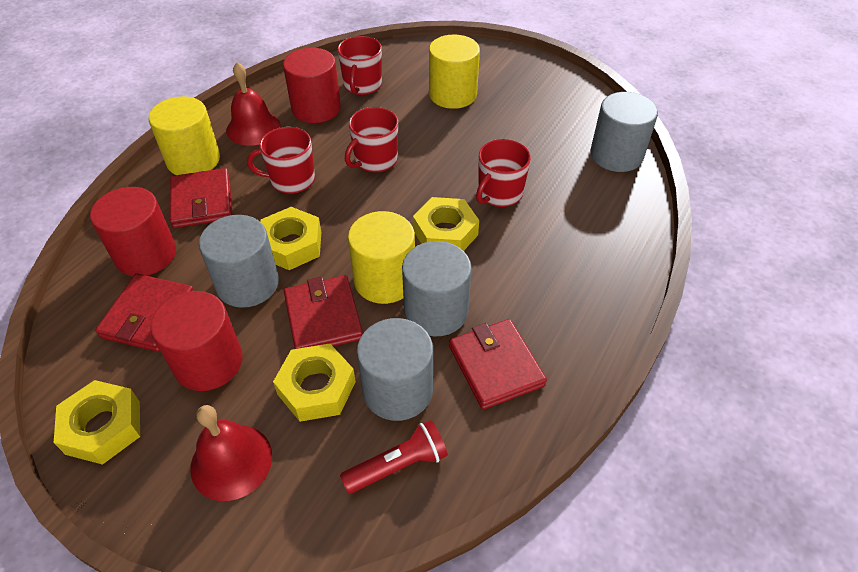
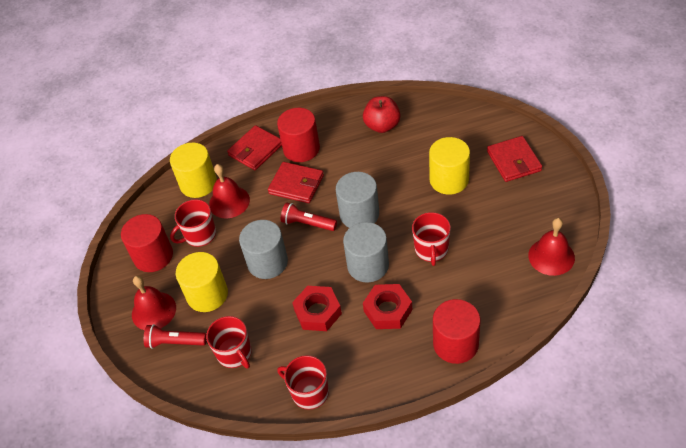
grey cylinder: [199,215,279,308] [357,318,433,421] [402,241,472,336] [590,92,658,172] = 4 -> [239,220,288,279] [336,172,379,228] [343,222,389,282] = 3
red apple: none = 0 -> [363,96,400,133] = 1
red bell: [191,405,272,501] [226,62,281,146] = 2 -> [132,276,176,330] [209,164,250,218] [528,218,575,276] = 3
red flashlight: [340,420,448,494] = 1 -> [144,324,207,349] [281,203,337,231] = 2
red nut: none = 0 -> [292,286,342,331] [363,284,412,329] = 2
red wallet: [95,274,193,352] [170,168,232,228] [284,275,363,349] [449,319,547,409] = 4 -> [227,125,282,170] [268,162,324,203] [487,136,542,182] = 3
yellow nut: [54,380,140,465] [260,207,321,270] [273,344,356,422] [413,197,479,251] = 4 -> none = 0

